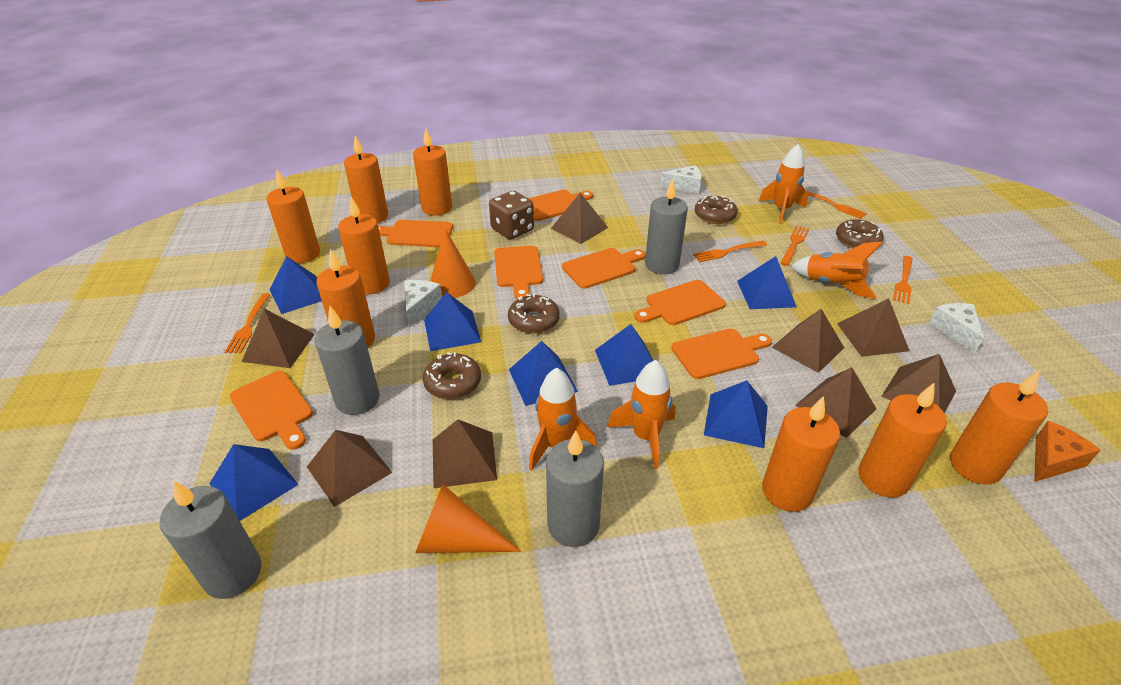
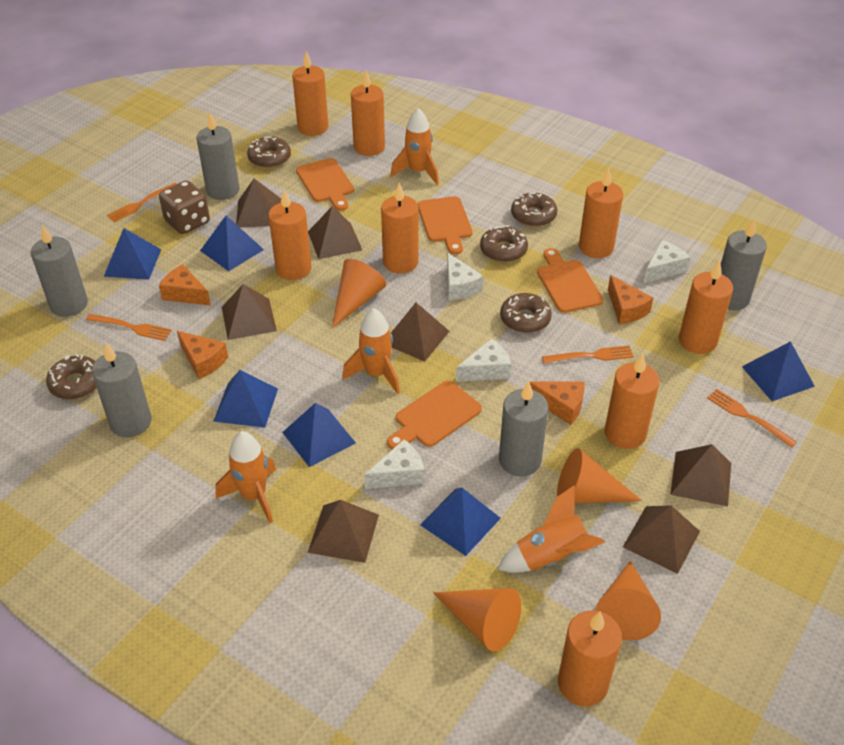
blue pyramid: [209,444,299,521] [269,256,322,314] [424,292,481,351] [509,341,578,406] [595,324,653,386] [704,380,768,448] [737,256,797,309] = 7 -> [104,228,161,280] [200,216,264,271] [213,370,278,428] [282,403,356,467] [420,488,501,556] [742,341,815,401] = 6
brown donut: [423,352,481,399] [508,294,560,334] [695,196,738,224] [836,219,884,248] = 4 -> [46,354,97,399] [247,136,291,168] [480,225,528,262] [500,293,552,333] [511,192,557,227] = 5
brown pyramid: [242,309,315,368] [307,430,392,507] [433,419,497,488] [551,193,608,244] [772,309,844,373] [795,367,876,438] [837,298,910,357] [882,354,956,414] = 8 -> [222,284,277,340] [236,179,281,228] [308,206,362,259] [308,500,379,563] [391,303,450,362] [623,505,700,574] [670,444,731,506] = 7
grey candle: [159,480,261,599] [314,306,379,415] [546,430,604,547] [645,179,688,274] = 4 -> [31,224,88,317] [92,343,151,438] [196,112,239,200] [499,381,548,477] [721,218,767,310] = 5
orange cheese: [1034,421,1100,482] = 1 -> [159,264,211,306] [177,331,228,379] [530,382,585,425] [608,275,653,324] = 4
orange cone: [415,484,521,553] [430,229,476,298] = 2 -> [332,259,386,328] [433,588,521,652] [557,448,642,503] [595,561,661,641] = 4
orange cutting board: [230,371,313,450] [378,220,453,247] [494,246,543,299] [528,190,593,221] [562,248,646,289] [634,280,726,325] [671,329,772,379] = 7 -> [296,158,354,211] [387,381,482,449] [418,196,473,255] [537,248,603,313] = 4
orange fork: [224,293,270,353] [693,241,767,262] [781,226,809,266] [805,190,867,219] [893,256,913,304] = 5 -> [86,314,172,341] [107,183,176,222] [542,345,634,363] [707,389,797,448] = 4
white cheese: [404,280,442,327] [660,165,702,193] [929,303,984,354] = 3 -> [364,439,424,489] [447,252,483,300] [456,338,511,382] [643,240,690,283] = 4

